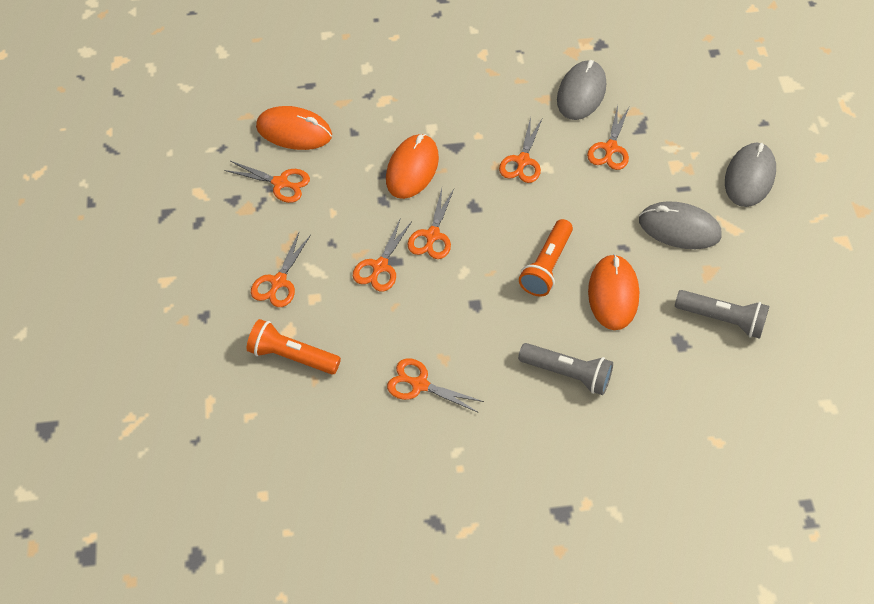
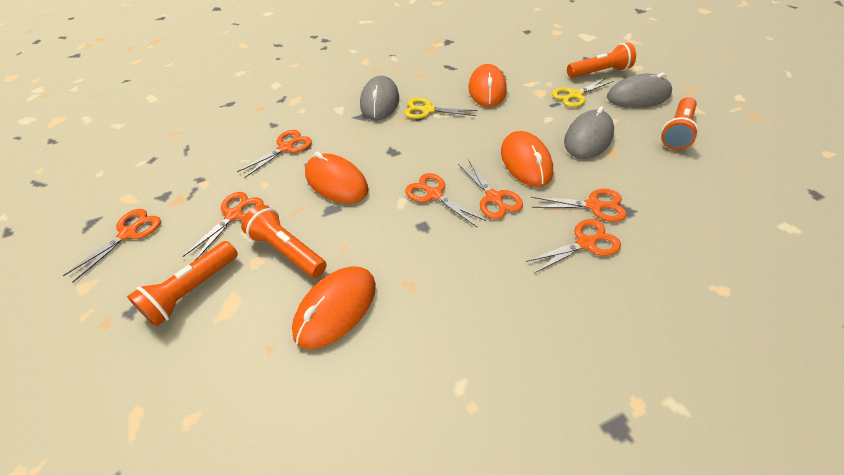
grey flashlight: [518,343,613,395] [675,290,769,339] = 2 -> none = 0
orange flashlight: [247,319,341,375] [519,219,573,297] = 2 -> [127,241,238,327] [241,205,327,278] [567,43,636,78] [661,97,699,150] = 4
orange mouse: [256,106,332,150] [386,134,439,199] [588,254,639,330] = 3 -> [292,267,376,349] [305,152,368,204] [468,64,507,107] [501,131,553,187] = 4
yellow scissors: none = 0 -> [404,98,477,119] [552,78,614,108] = 2

